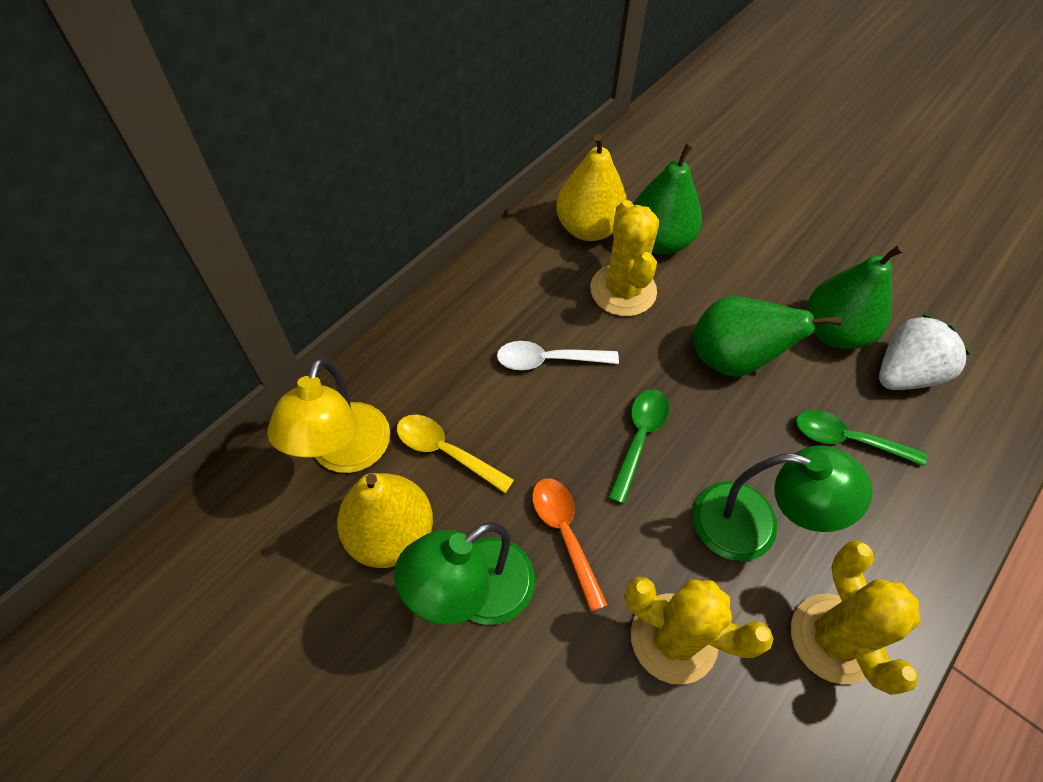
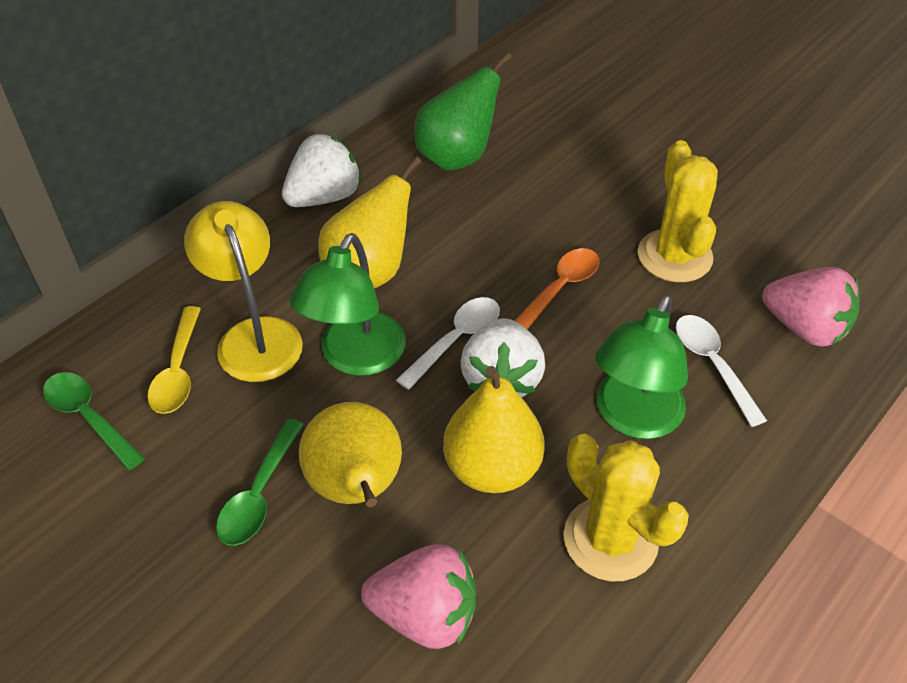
green pear: [633,142,702,254] [694,296,842,377] [807,244,905,349] = 3 -> [414,52,512,171] = 1
pink strawberry: none = 0 -> [361,544,476,649] [762,267,860,347] = 2
white spoon: [497,341,619,370] = 1 -> [396,297,500,390] [676,315,767,427] = 2
white strawberry: [879,314,970,390] = 1 -> [282,134,362,207] [460,318,545,398] = 2
yellow cactus: [590,200,659,316] [624,577,773,685] [791,540,921,695] = 3 -> [564,434,689,581] [638,140,718,282] = 2
yellow pear: [337,473,433,568] [556,134,627,241] = 2 -> [299,402,402,507] [318,156,421,288] [443,366,545,493] = 3

